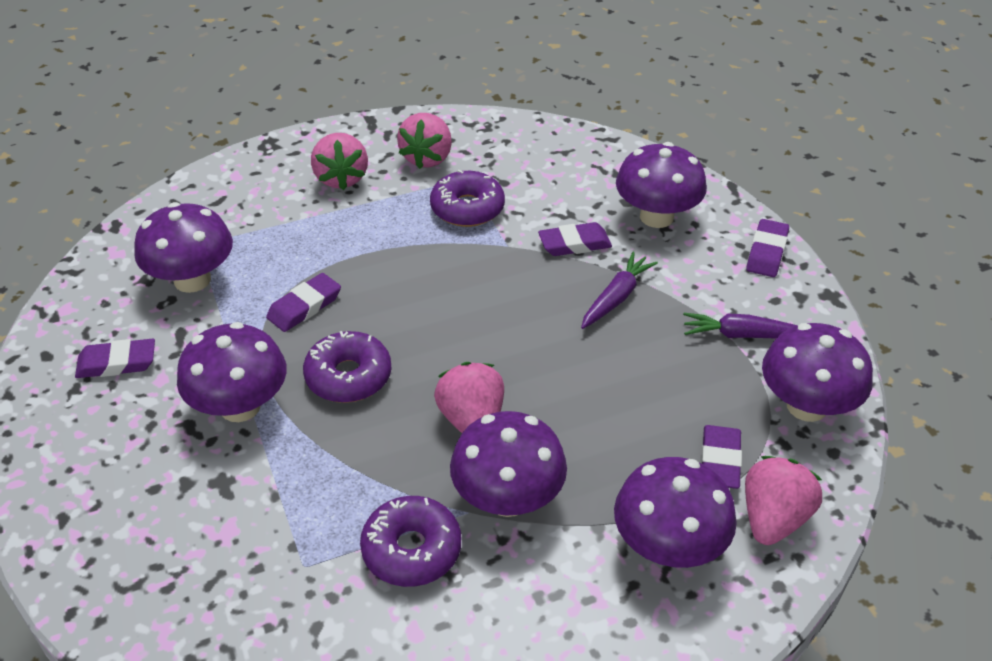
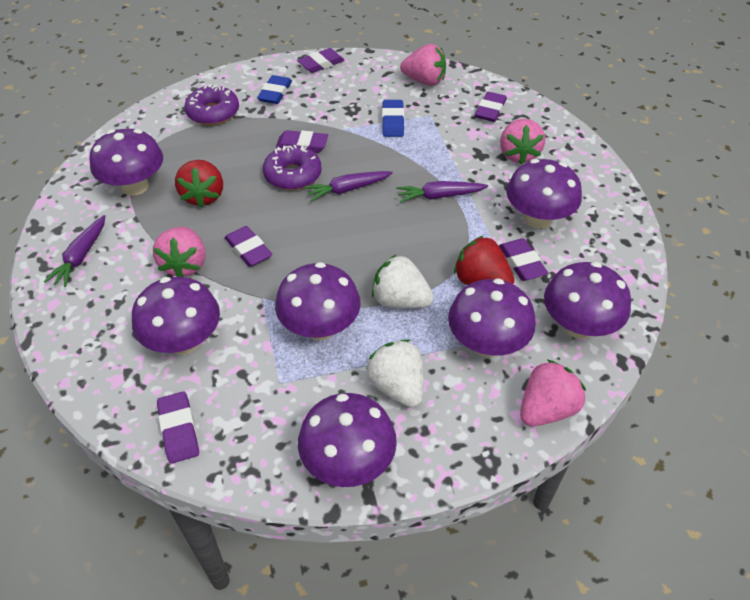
blue eraser: none = 0 -> [257,75,292,104] [382,100,404,137] = 2
purple carrot: [581,252,658,329] [683,313,798,338] = 2 -> [44,215,105,287] [304,171,393,202] [396,181,488,203] = 3
purple donut: [303,331,392,403] [360,496,461,587] [430,170,505,227] = 3 -> [184,84,239,125] [263,145,322,190] = 2
purple eraser: [75,339,155,378] [266,273,341,332] [538,222,612,256] [701,425,742,489] [746,219,789,277] = 5 -> [157,391,199,464] [225,226,272,267] [275,130,328,153] [297,48,345,73] [475,92,507,122] [499,238,548,281] = 6
purple mushroom: [134,202,233,293] [177,322,287,422] [450,411,567,517] [614,457,737,568] [616,142,707,228] [762,323,873,422] = 6 -> [89,129,163,196] [132,277,220,355] [275,262,361,340] [298,393,397,487] [448,278,536,357] [506,159,582,229] [544,262,631,339] = 7
red strawberry: none = 0 -> [175,160,223,208] [454,235,514,285] = 2
white strawberry: none = 0 -> [366,339,424,408] [372,255,434,308] = 2

